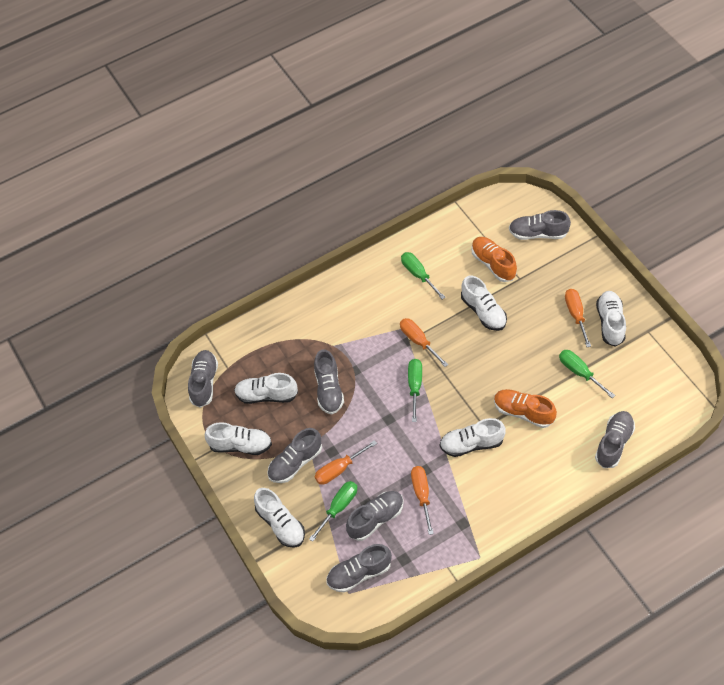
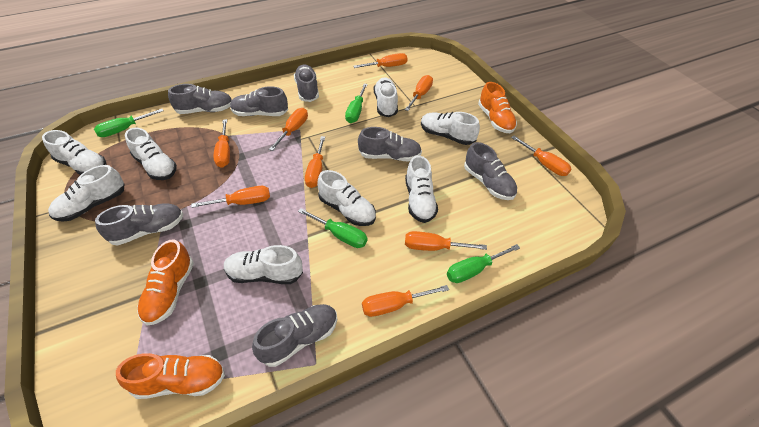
orange screwdriver: [315,440,377,485] [400,318,448,367] [411,466,434,535] [565,289,591,347] = 4 -> [191,186,270,208] [214,119,230,168] [269,108,308,151] [305,136,325,188] [354,53,408,68] [362,285,449,317] [405,75,433,111] [405,231,487,251] [511,136,571,176] = 9
orange shoe: [471,237,517,282] [494,389,557,428] = 2 -> [116,353,225,399] [137,239,194,326] [478,82,517,133] = 3
white shoe: [205,422,272,455] [234,373,298,404] [254,488,305,548] [440,418,506,457] [461,276,507,331] [596,291,626,346] = 6 -> [42,130,106,175] [48,165,125,222] [125,127,177,180] [224,245,303,284] [317,170,376,226] [374,77,398,117] [405,155,438,223] [421,112,480,145] = 8

